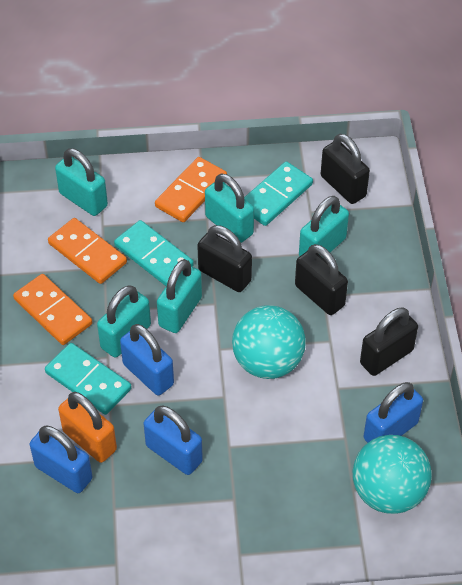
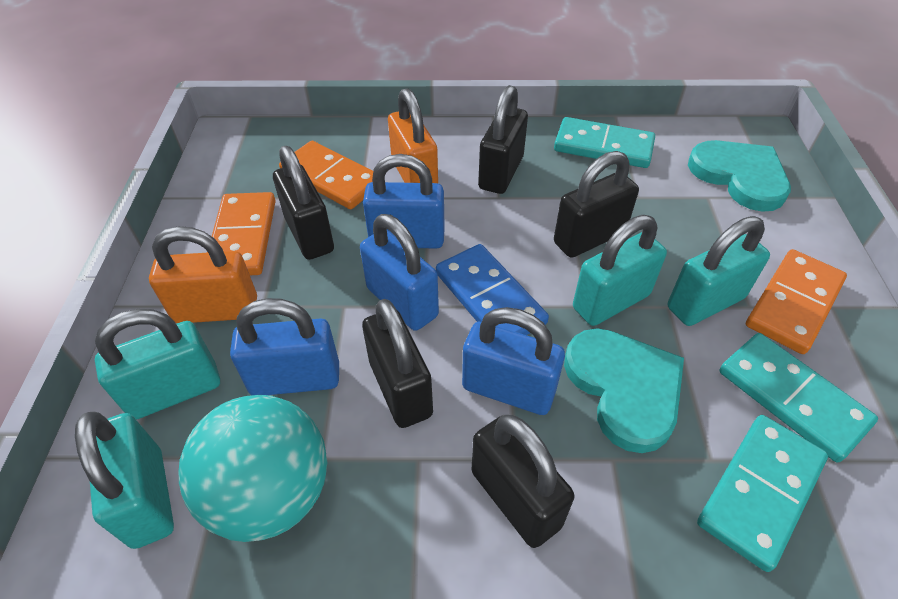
black padlock: [197,225,252,292] [295,244,348,315] [321,134,370,204] [360,307,418,376] = 4 -> [273,146,334,260] [362,299,433,428] [472,415,575,548] [478,85,528,194] [554,151,639,258] = 5
blue domino: none = 0 -> [436,244,549,335] = 1
orange padlock: [58,392,117,463] = 1 -> [149,226,257,323] [388,88,438,183] = 2
turquoise ball: [232,305,306,379] [352,435,432,514] = 2 -> [179,395,327,542] = 1
turquoise heart: none = 0 -> [564,328,684,453] [688,140,791,212] = 2
turquoise padlock: [55,148,108,216] [97,285,151,358] [157,259,202,333] [205,173,254,243] [299,196,349,256] = 5 -> [75,411,174,549] [95,309,220,419] [573,215,667,326] [668,216,770,326] = 4

